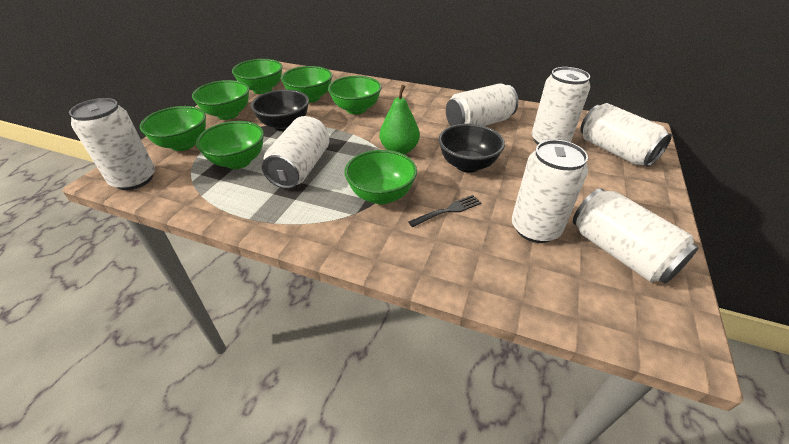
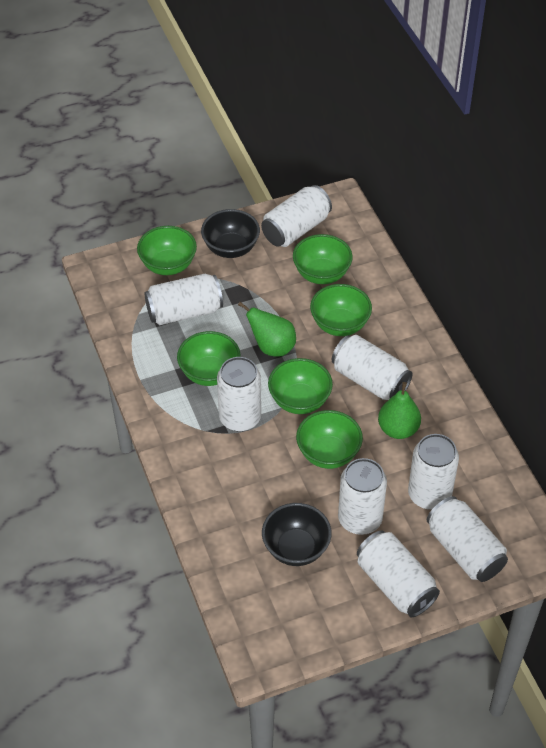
black fork: [409,195,481,227] = 1 -> none = 0
green bowl: [140,106,206,151] [192,80,249,120] [196,121,264,169] [232,59,283,94] [281,66,332,103] [328,76,382,114] [345,150,417,205] = 7 -> [137,226,197,275] [177,331,240,386] [268,358,333,414] [293,234,353,284] [296,410,363,469] [310,284,372,336] = 6
green pear: [380,85,420,154] = 1 -> [238,302,296,357] [378,382,421,439] = 2
white can: [69,98,155,190] [262,116,330,189] [446,83,518,126] [512,140,588,243] [532,67,590,145] [573,188,699,284] [580,103,672,167] = 7 -> [144,274,223,325] [217,357,261,432] [261,185,332,247] [332,335,413,400] [338,458,387,535] [357,530,440,617] [408,434,459,510] [427,496,508,582] = 8

